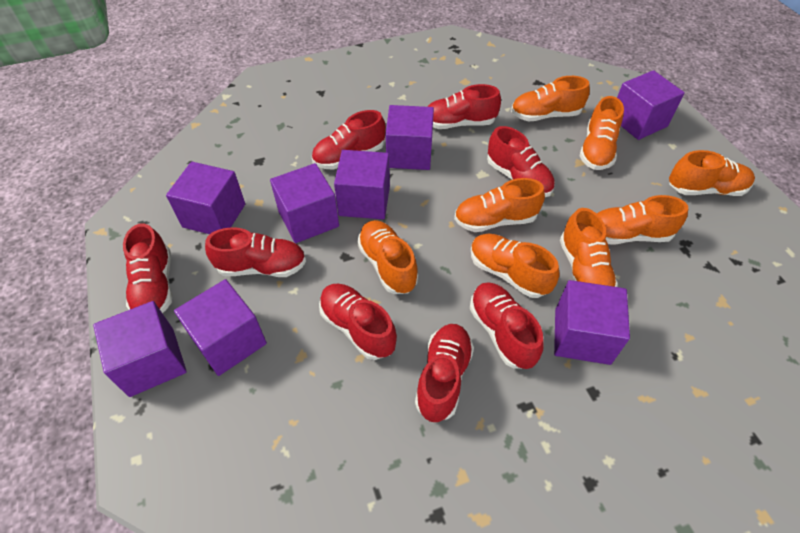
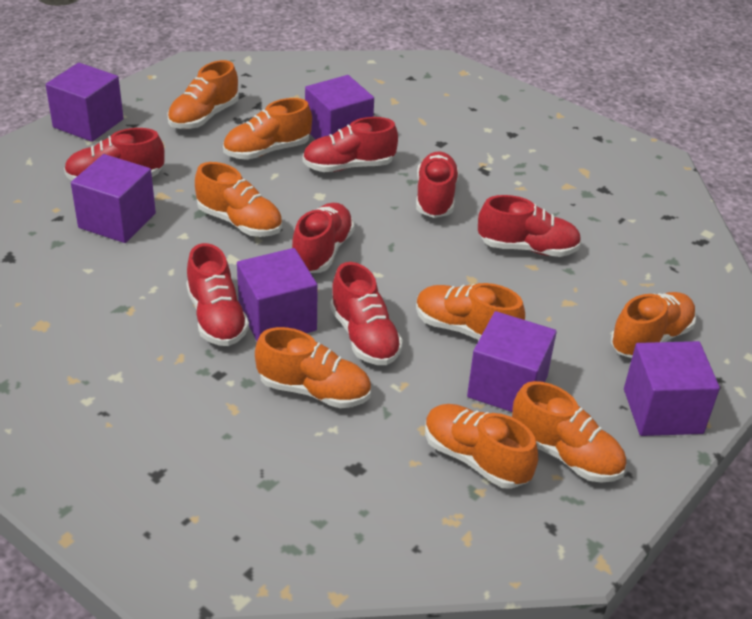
purple cube: [93,301,187,397] [166,162,245,234] [174,279,267,376] [270,163,339,243] [334,150,390,219] [385,105,434,170] [554,280,630,365] [617,70,685,140] = 8 -> [46,63,124,142] [71,154,156,243] [237,248,318,341] [305,75,374,139] [467,311,557,412] [624,341,720,436] = 6
red shoe: [123,223,172,313] [205,227,306,277] [312,110,386,170] [319,284,397,360] [415,324,474,422] [427,84,501,129] [470,282,544,369] [487,126,555,197] = 8 -> [64,128,164,181] [186,243,249,346] [292,203,355,273] [302,117,398,172] [330,262,403,365] [416,152,459,218] [478,195,581,257] = 7

